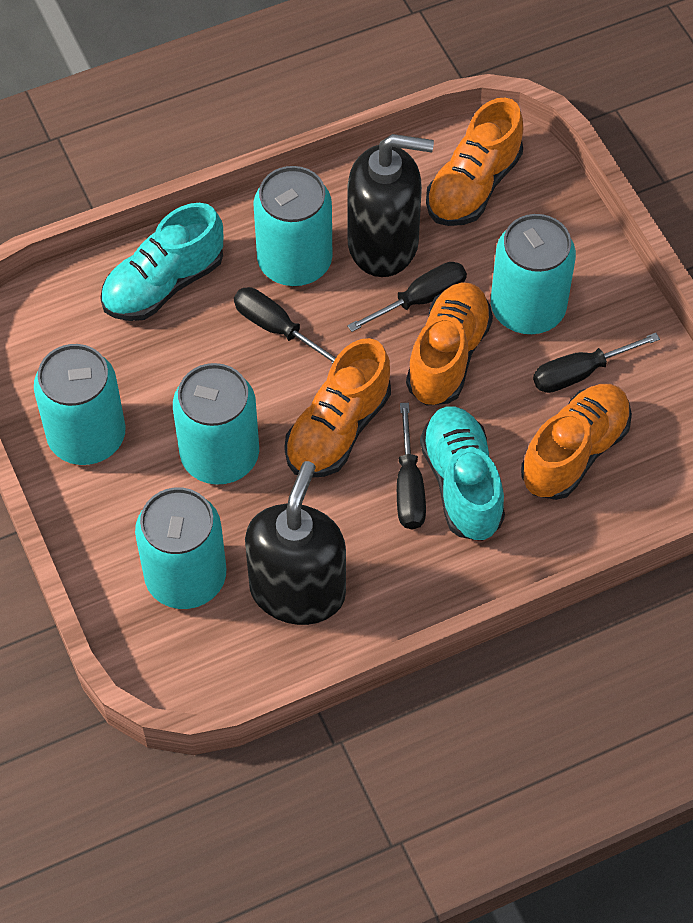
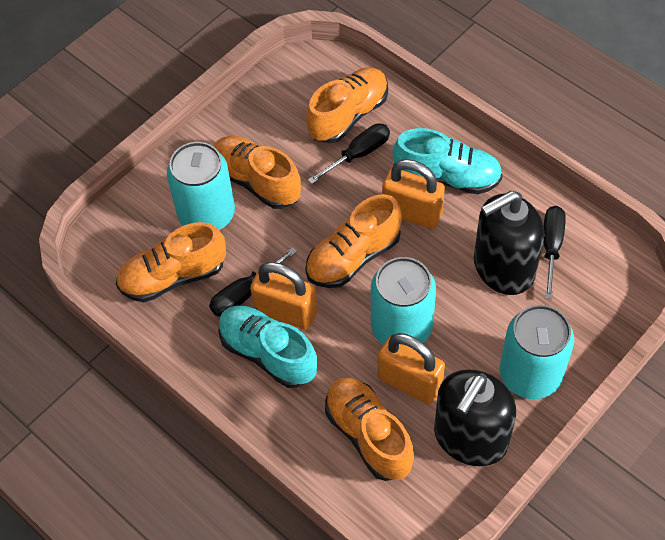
black screwdriver: [234,287,336,364] [347,262,467,332] [397,403,426,529] [533,333,660,393] = 4 -> [209,247,297,317] [308,123,390,184] [543,206,566,299] = 3
orange padlock: none = 0 -> [250,262,317,330] [378,333,445,405] [382,159,445,229] = 3
orange shoe: [284,338,391,478] [406,282,493,406] [426,98,523,226] [521,384,632,500] = 4 -> [116,222,226,302] [213,136,301,209] [305,194,402,288] [306,67,388,143] [325,378,414,481] = 5
turquoise can: [34,344,125,465] [135,487,226,609] [173,363,259,485] [253,166,332,286] [491,214,576,334] = 5 -> [167,142,235,230] [371,257,436,345] [500,305,574,399] = 3

